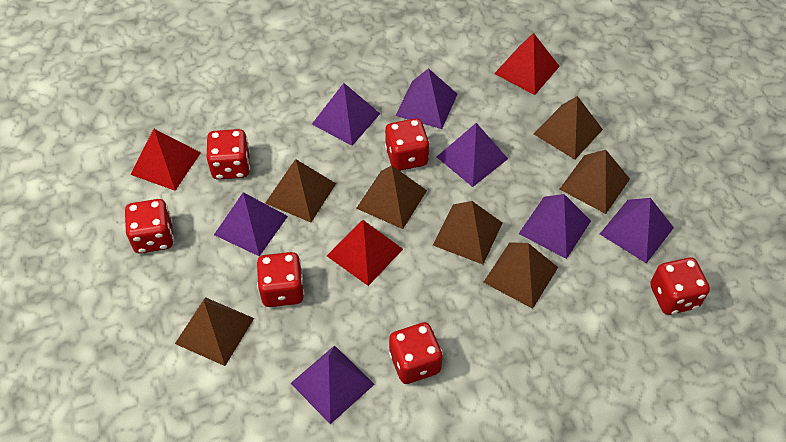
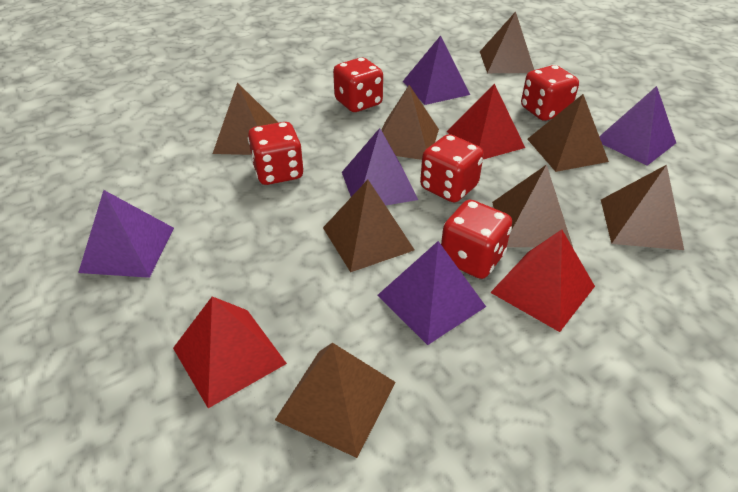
brown pyramid: [175,297,254,366] [265,159,336,222] [356,165,427,229] [433,201,502,264] [483,242,558,309] [534,96,603,159] [560,150,630,214] = 7 -> [213,82,278,155] [275,343,396,458] [323,180,415,272] [381,85,439,160] [480,11,534,73] [492,165,573,247] [527,94,609,172] [601,165,684,250] = 8
purple pyramid: [214,192,288,256] [290,345,375,424] [312,83,380,146] [395,68,457,129] [437,123,508,187] [519,194,591,259] [600,198,674,263] = 7 -> [78,190,174,278] [342,128,418,206] [377,241,486,345] [403,35,470,105] [599,86,676,166] = 5
red dice: [125,199,174,254] [207,129,250,180] [257,252,304,307] [385,118,430,171] [389,322,443,384] [650,257,710,315] = 6 -> [248,122,304,185] [333,58,383,112] [420,134,484,203] [441,200,512,279] [521,65,579,121] = 5

